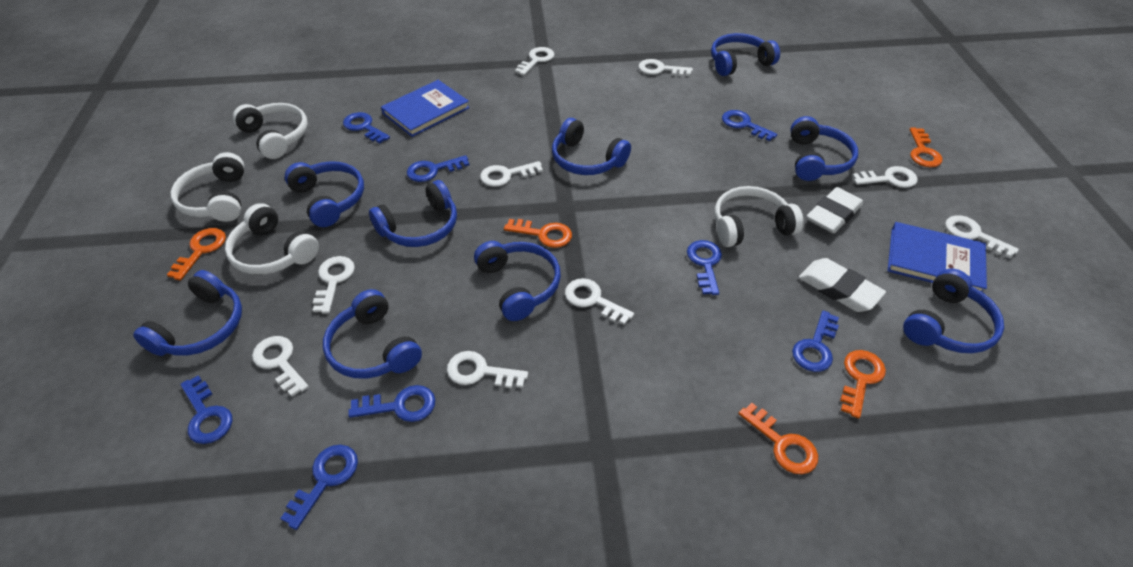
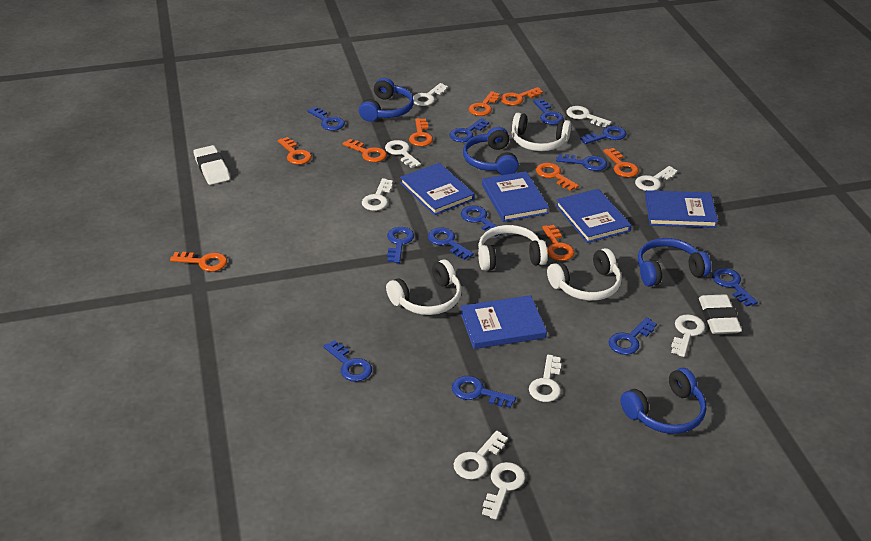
blue book: [381,80,470,137] [887,222,987,292] = 2 -> [400,163,475,215] [460,295,547,349] [482,171,549,222] [556,189,631,243] [645,190,718,228] = 5
blue headphones: [133,270,242,356] [285,161,364,227] [323,289,422,379] [369,180,457,247] [474,241,561,321] [552,118,631,175] [711,33,780,76] [790,116,858,181] [903,269,1004,353] = 9 -> [359,78,414,122] [463,127,519,175] [620,368,706,434] [638,238,711,287] = 4
blue key: [180,375,233,444] [280,445,358,530] [343,112,390,144] [348,385,435,422] [407,155,469,182] [687,240,722,295] [722,110,778,141] [792,311,839,372] = 8 -> [307,107,345,131] [323,340,372,382] [387,227,414,263] [428,227,474,260] [449,118,489,142] [452,376,516,408] [461,205,499,237] [533,99,564,125] [556,154,607,171] [580,126,626,144] [609,317,657,355] [712,268,758,307] = 12
orange key: [167,228,226,281] [504,219,572,248] [738,403,818,474] [840,350,886,418] [909,128,942,167] = 5 -> [170,252,227,272] [278,137,312,165] [343,139,387,162] [409,118,433,146] [469,91,500,116] [500,87,543,106] [536,163,579,191] [542,225,575,261] [603,148,639,177] = 9

